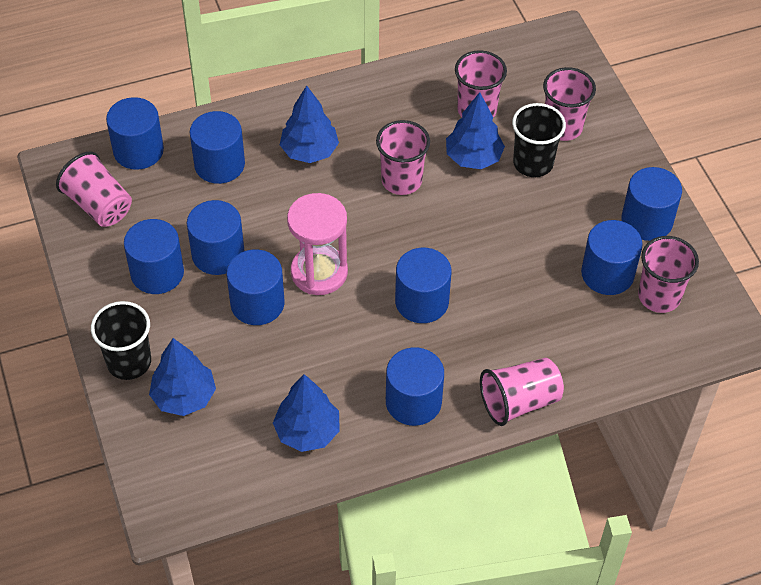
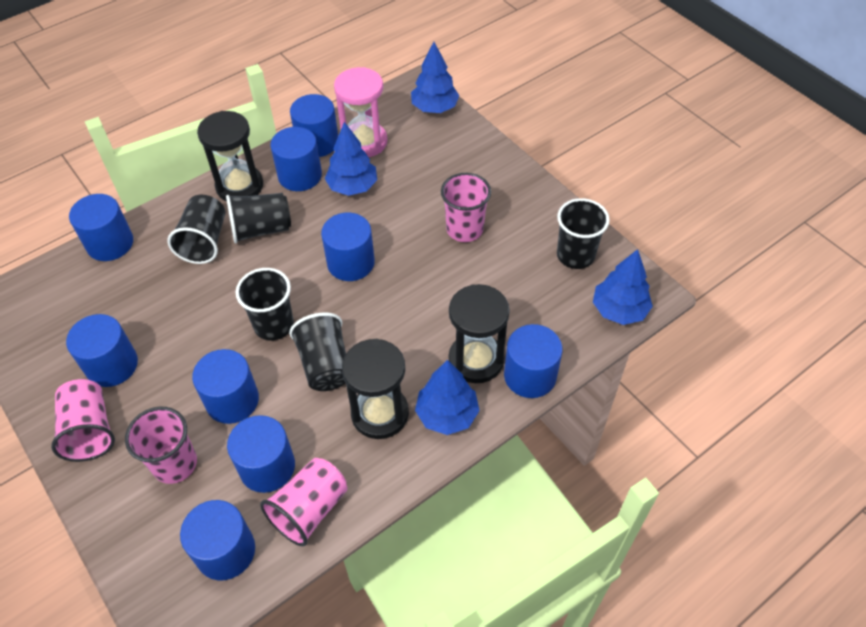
black cup: [91,301,151,380] [512,103,566,177] = 2 -> [167,195,225,264] [226,193,291,243] [236,268,294,340] [289,313,346,391] [557,198,610,269] = 5
black hourglass: none = 0 -> [197,111,263,201] [342,339,409,439] [449,284,510,383] = 3
pink cup: [56,151,132,227] [376,120,430,195] [455,50,507,118] [480,358,564,426] [543,67,596,141] [638,236,699,313] = 6 -> [51,379,115,462] [125,407,197,484] [260,458,348,546] [441,173,491,242] = 4

